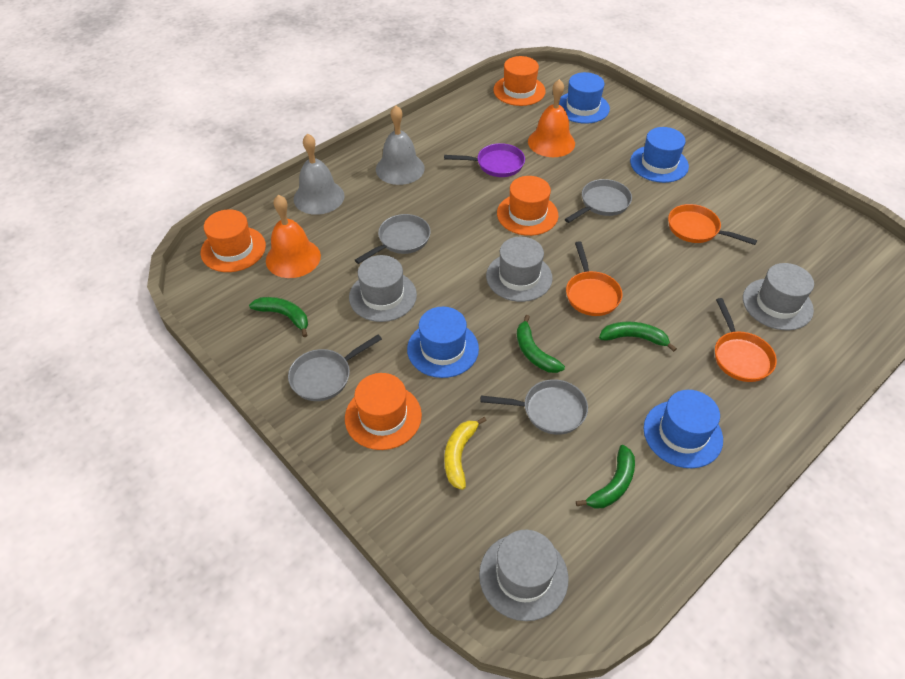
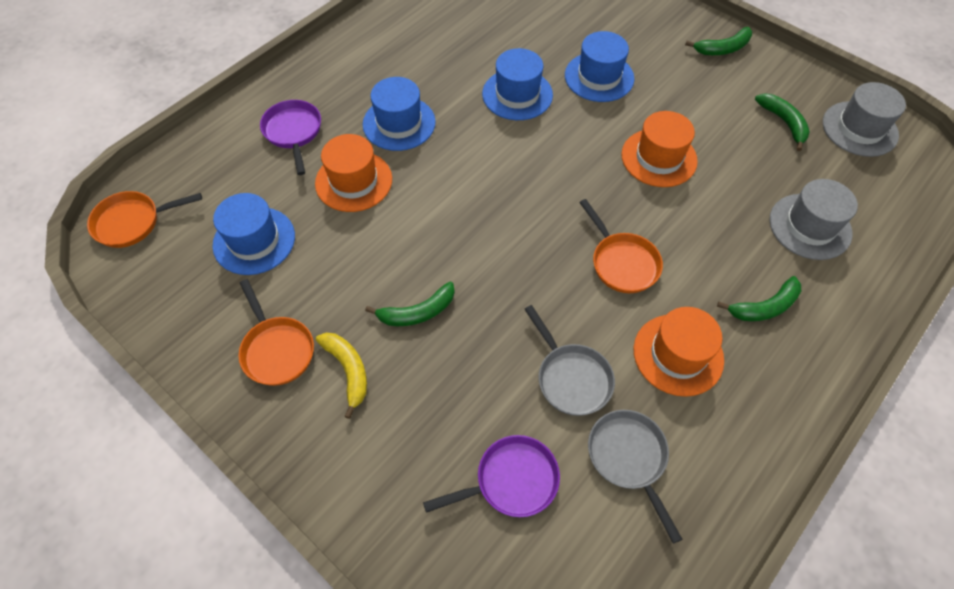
grey bell: [294,133,345,215] [376,105,425,185] = 2 -> none = 0
grey hat: [349,255,417,322] [479,530,568,621] [486,237,553,302] [743,263,814,330] = 4 -> [769,179,858,260] [823,82,906,157] = 2
grey pan: [288,334,382,401] [355,214,431,264] [480,379,588,435] [565,179,632,223] = 4 -> [524,305,615,416] [588,410,682,544] = 2
orange bell: [266,195,321,278] [528,79,575,157] = 2 -> none = 0
orange hat: [201,209,266,272] [345,373,422,450] [493,56,546,106] [497,176,559,236] = 4 -> [315,134,392,212] [621,111,698,187] [634,307,724,397] = 3
purple pan: [444,143,525,177] = 1 -> [260,100,321,175] [423,435,560,517] = 2

